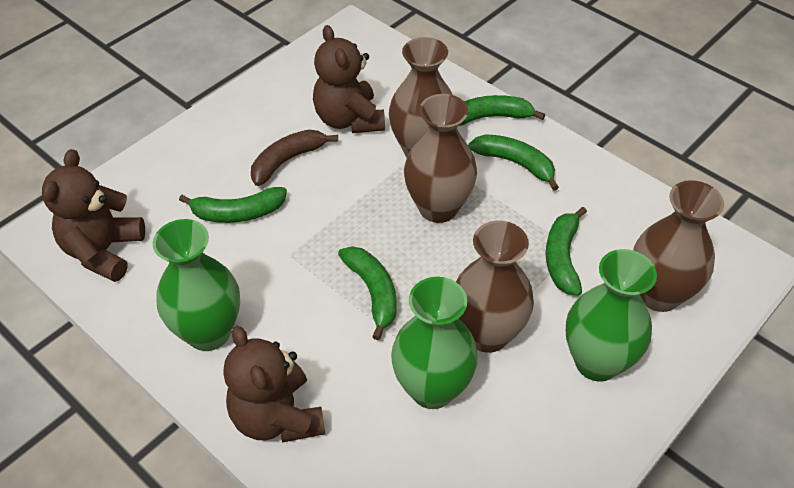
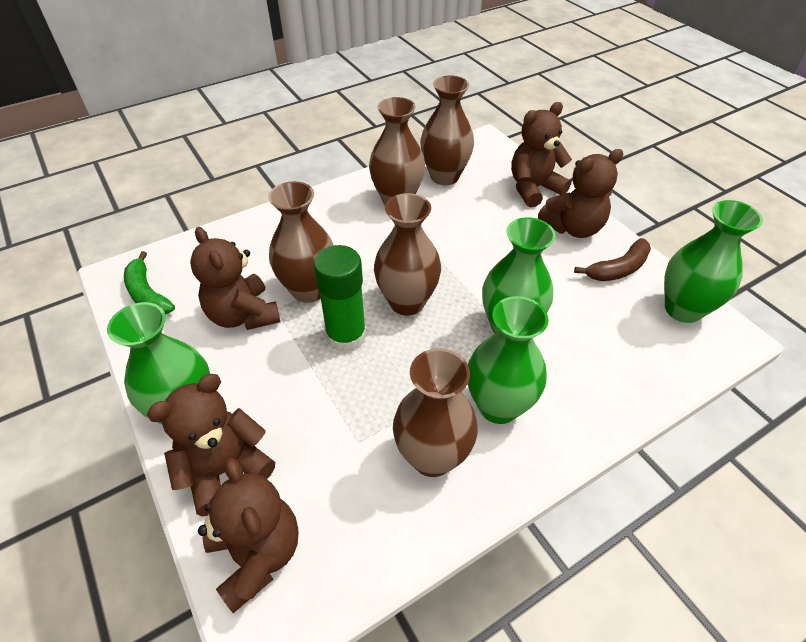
brown teddy bear: [42,149,145,282] [224,326,325,443] [313,25,385,133] = 3 -> [147,374,275,516] [190,227,280,330] [198,458,298,613] [511,102,572,207] [538,149,624,238] = 5
brown vase: [389,37,453,157] [404,94,477,223] [456,221,534,353] [633,180,724,312] = 4 -> [268,181,334,303] [369,97,425,205] [374,193,441,316] [393,348,478,477] [420,75,474,185] = 5
green banana: [179,187,287,223] [338,246,397,340] [459,95,545,126] [468,134,559,191] [546,207,587,296] = 5 -> [124,251,175,314] = 1
green glue stick: none = 0 -> [313,245,366,353] = 1
green vase: [153,219,240,351] [391,277,478,409] [566,249,657,382] = 3 -> [107,302,210,424] [468,296,549,424] [482,217,556,334] [664,200,763,323] = 4

